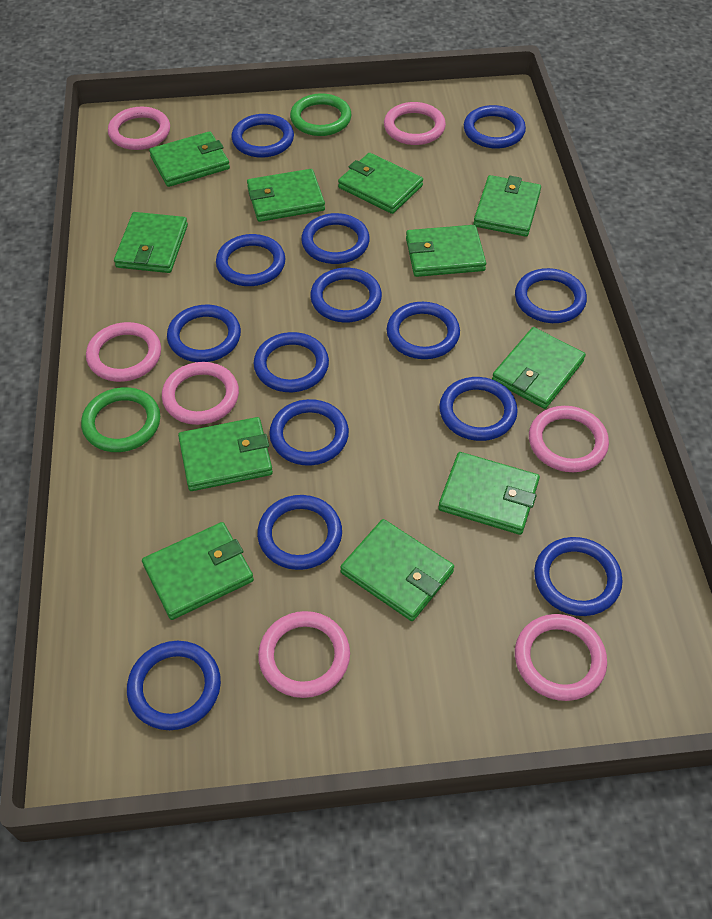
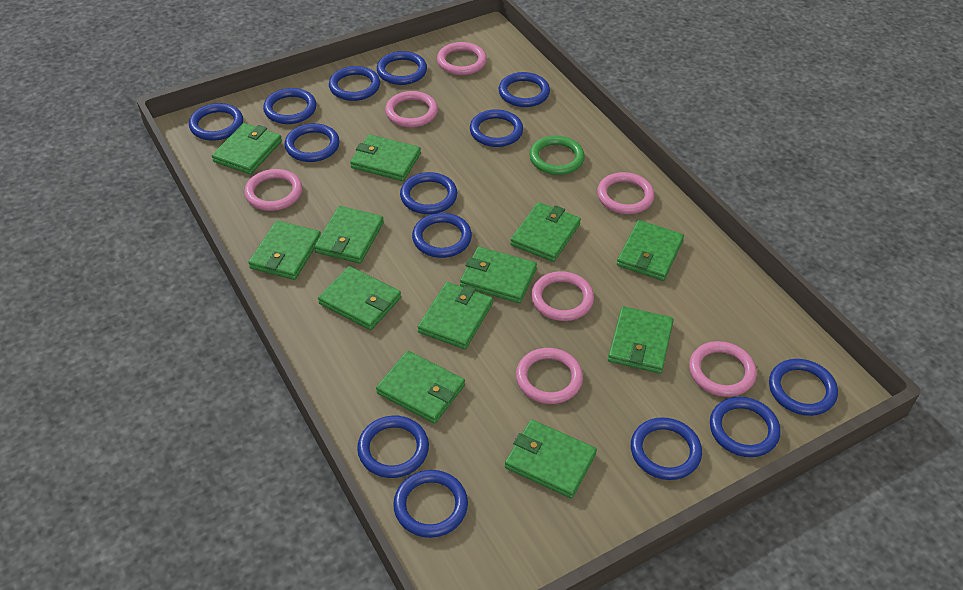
green ring: [81,387,160,452] [290,93,351,136] = 2 -> [529,136,585,175] = 1
green wallet: [114,212,188,273] [142,522,254,620] [149,131,230,187] [178,417,273,491] [247,169,325,222] [338,153,423,214] [340,519,454,621] [406,225,486,277] [438,452,540,535] [473,175,541,237] [492,327,586,409] = 11 -> [212,123,282,175] [248,220,321,280] [314,206,384,264] [318,266,401,330] [350,134,421,181] [376,351,465,424] [418,282,493,349] [460,247,537,303] [505,420,597,498] [510,202,581,262] [608,306,674,374] [617,220,684,281] = 12

